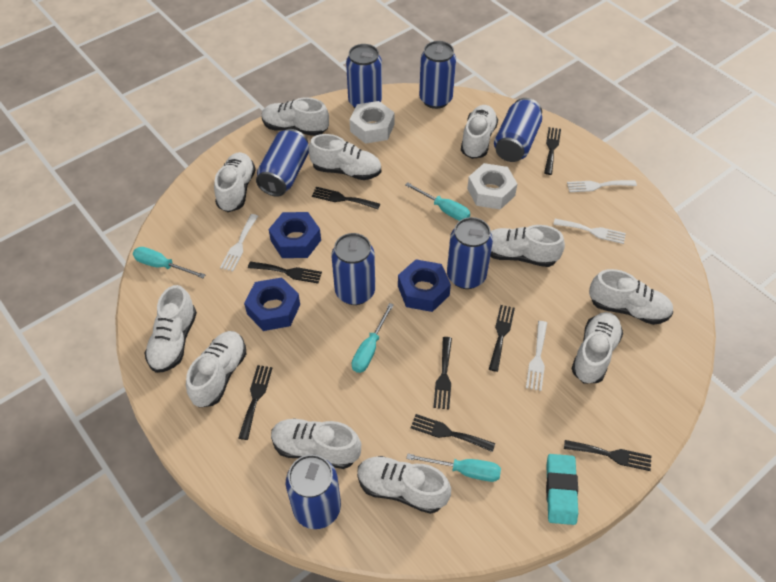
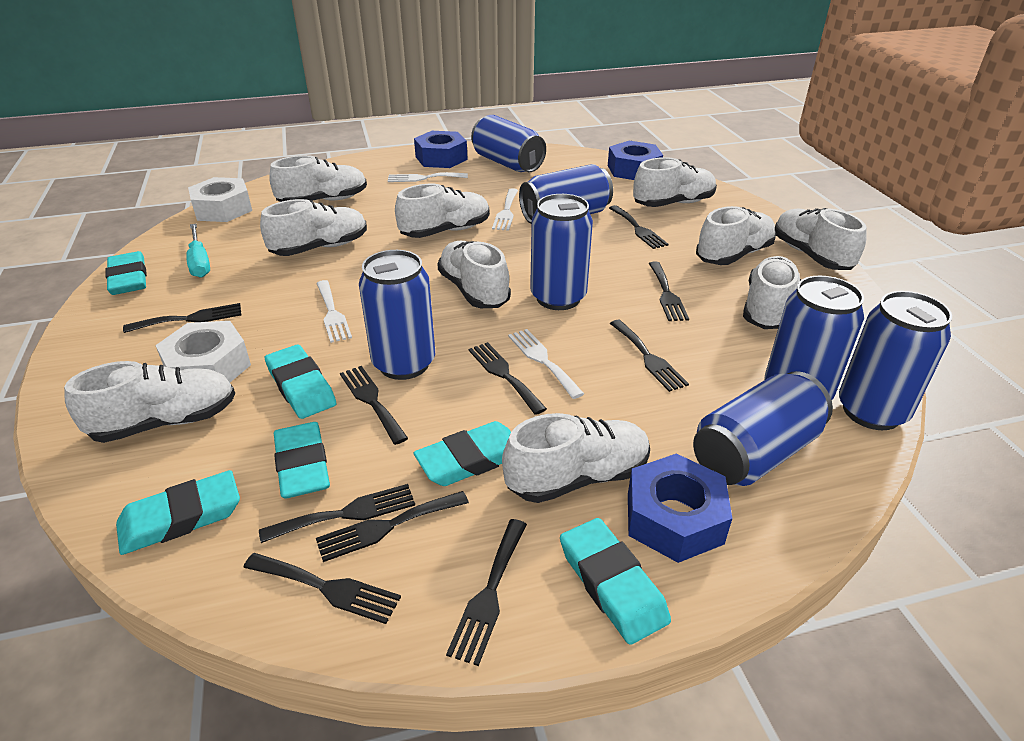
black fork: [239,365,272,440] [248,261,322,283] [312,187,380,210] [411,414,495,452] [433,337,452,409] [489,305,515,372] [544,127,561,175] [564,440,651,471] = 8 -> [123,303,241,333] [243,553,401,624] [259,484,415,543] [316,491,469,562] [340,366,408,445] [446,519,527,666] [469,342,547,415] [609,205,669,249] [610,320,689,392] [649,262,689,321] = 10
turquoise eraser: [546,454,578,525] = 1 -> [105,251,147,295] [116,470,240,555] [265,345,337,419] [274,422,330,499] [414,421,511,486] [560,518,671,645] = 6
turquoise screwdriver: [133,247,205,278] [352,303,394,373] [405,182,470,221] [406,453,501,482] = 4 -> [186,224,210,278] = 1
white shoe: [145,285,197,373] [186,331,246,407] [214,152,256,212] [262,97,329,136] [271,418,361,469] [309,134,381,180] [357,456,451,514] [461,105,498,159] [490,225,565,267] [571,312,623,383] [589,269,673,325] = 11 -> [64,361,235,443] [260,199,367,256] [269,155,367,202] [395,184,490,238] [437,241,511,308] [502,413,650,503] [633,157,717,207] [696,206,776,265] [743,256,801,329] [775,208,867,270] = 10

